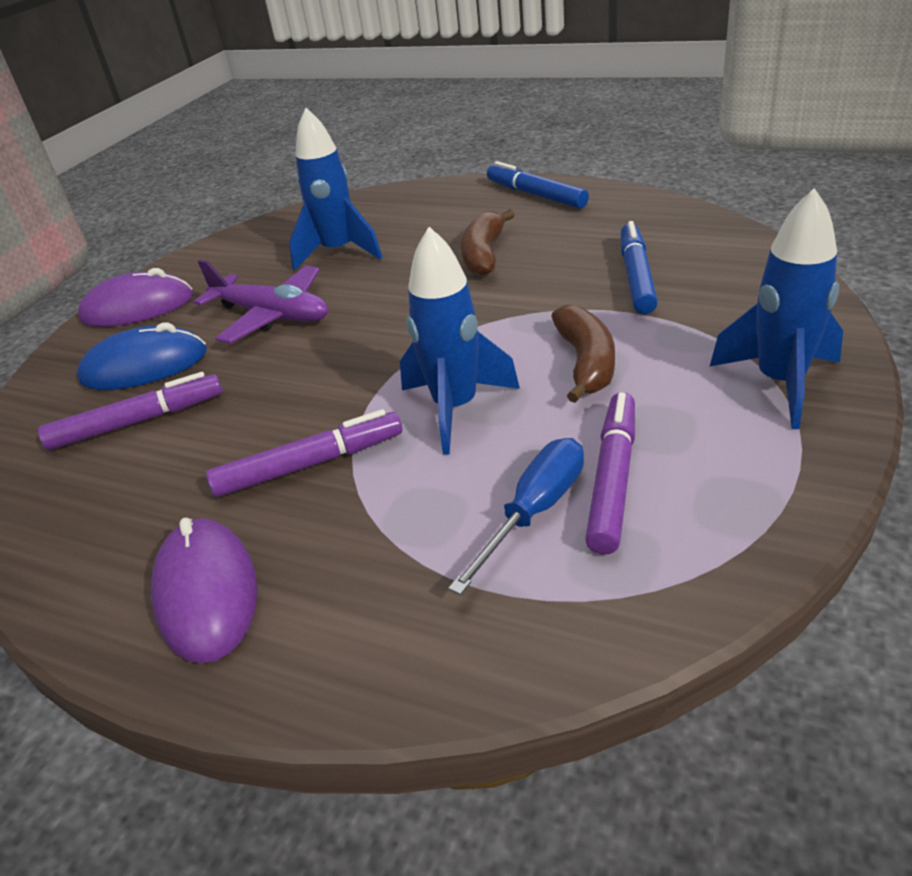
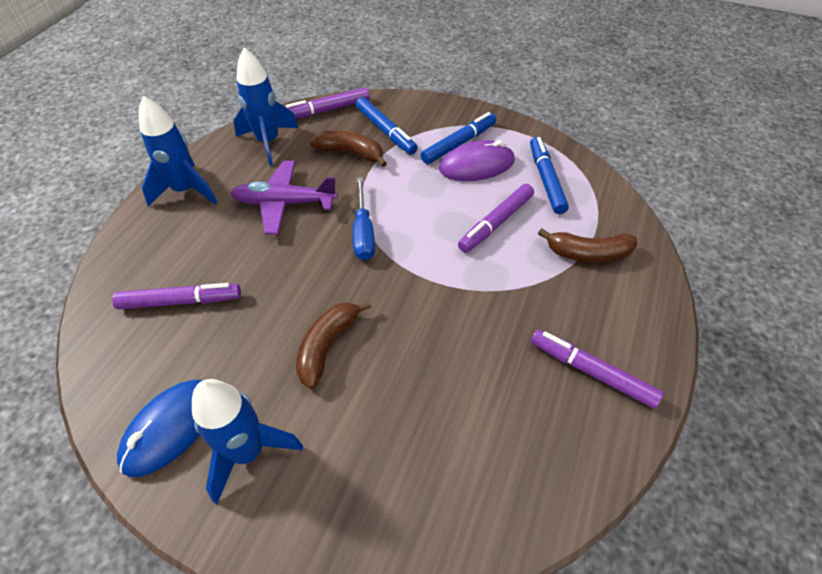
blue marker: [487,161,589,209] [621,221,658,314] = 2 -> [356,97,418,155] [421,112,496,164] [530,137,569,214] = 3
brown banana: [460,209,515,276] [551,305,615,403] = 2 -> [296,301,371,389] [310,131,387,167] [538,228,637,263] = 3
purple marker: [38,372,222,450] [206,409,402,497] [585,392,635,554] = 3 -> [112,283,241,309] [286,87,370,119] [458,184,534,253] [531,329,664,409] = 4
purple mouse: [78,268,193,327] [151,518,258,664] = 2 -> [439,140,515,181] = 1

